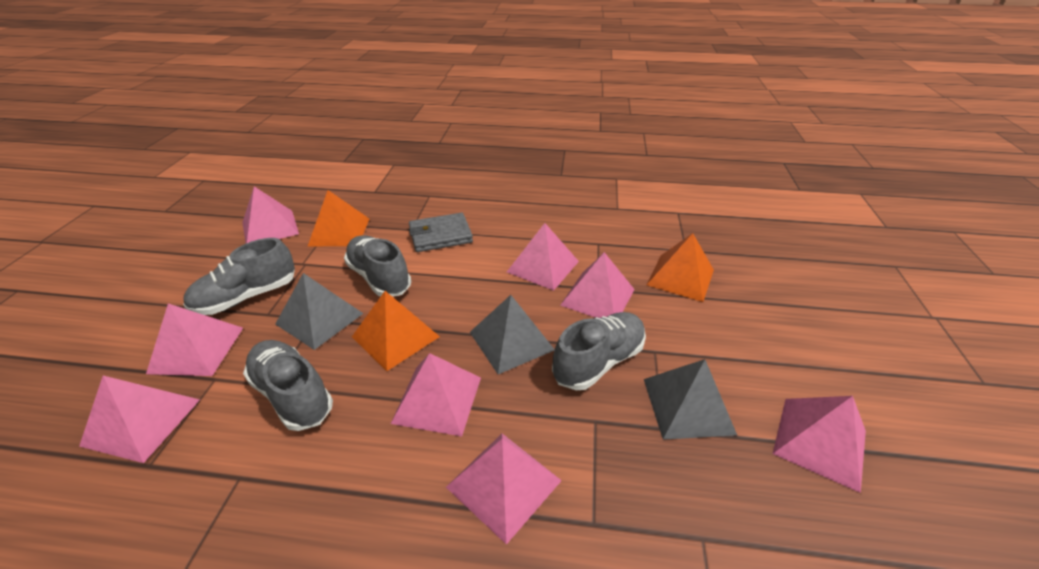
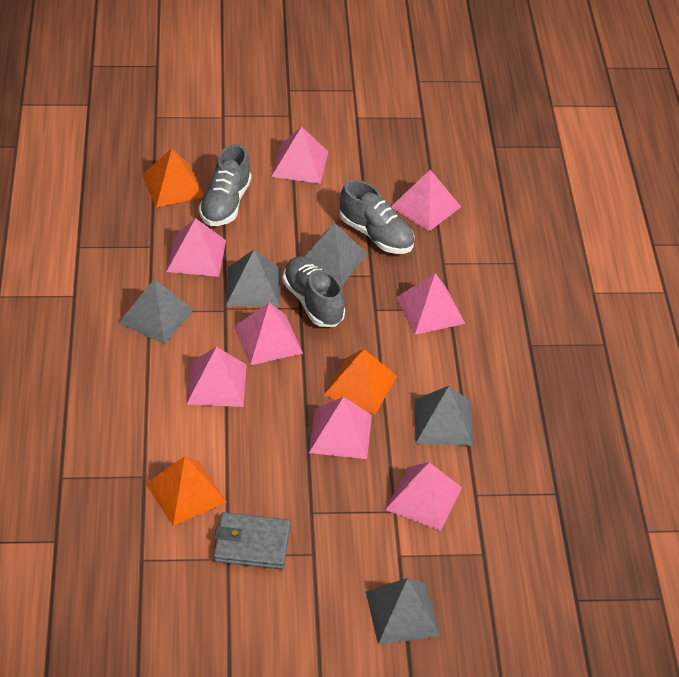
grey pyramid: [275,273,364,350] [470,295,555,374] [644,359,737,440] = 3 -> [118,279,193,344] [226,249,281,307] [304,222,367,285] [366,578,440,645] [415,386,473,446] = 5
grey shoe: [183,238,295,315] [243,340,333,431] [344,235,411,297] [552,312,646,390] = 4 -> [199,144,251,226] [283,256,345,327] [340,180,414,254] = 3

